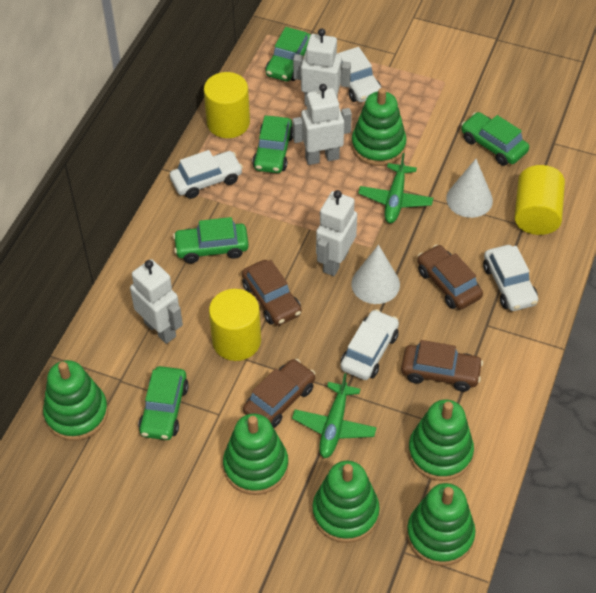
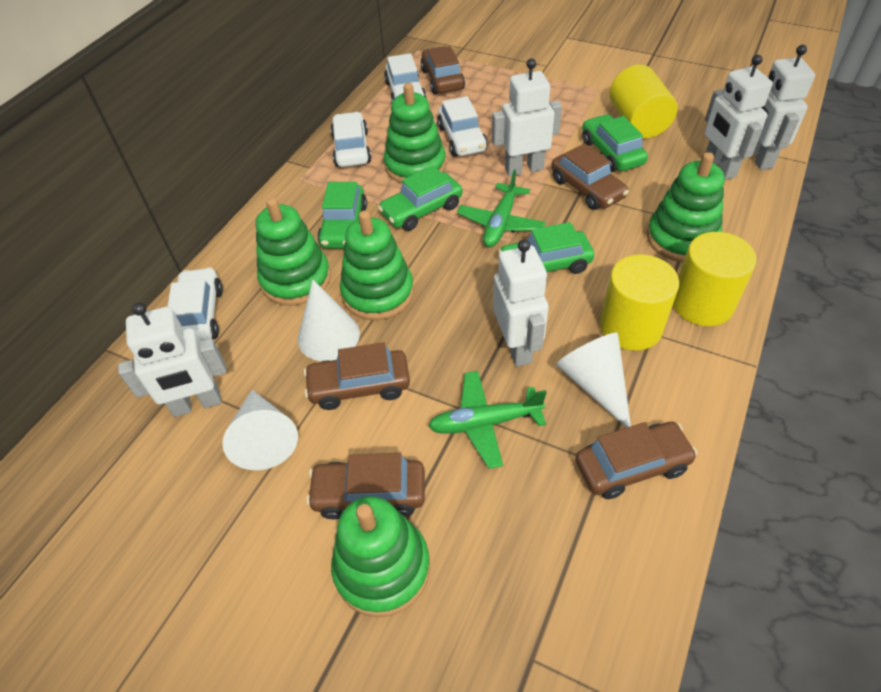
brown car: [242,260,302,326] [243,359,315,428] [401,340,483,392] [417,244,483,310] = 4 -> [304,342,410,410] [306,453,425,519] [421,46,465,94] [551,143,629,210] [575,422,698,499] = 5
green car: [138,366,189,440] [173,217,249,263] [252,115,293,173] [266,27,311,81] [461,112,529,166] = 5 -> [317,182,367,248] [378,166,462,231] [498,222,594,274] [582,114,648,172] = 4
green stacking toy: [43,360,108,441] [223,414,288,495] [312,461,380,543] [352,88,407,166] [407,483,476,566] [408,400,474,481] = 6 -> [256,197,331,306] [331,496,430,617] [340,210,414,320] [384,83,446,184] [647,152,724,262] = 5
white cone: [351,245,400,304] [446,159,493,218] = 2 -> [222,389,298,470] [298,280,360,361] [556,333,631,428] = 3
white robot: [130,259,183,344] [292,84,352,165] [293,28,351,106] [316,190,357,276] = 4 -> [118,302,226,417] [492,59,562,176] [493,239,549,367] [704,55,773,180] [753,45,815,170] = 5

